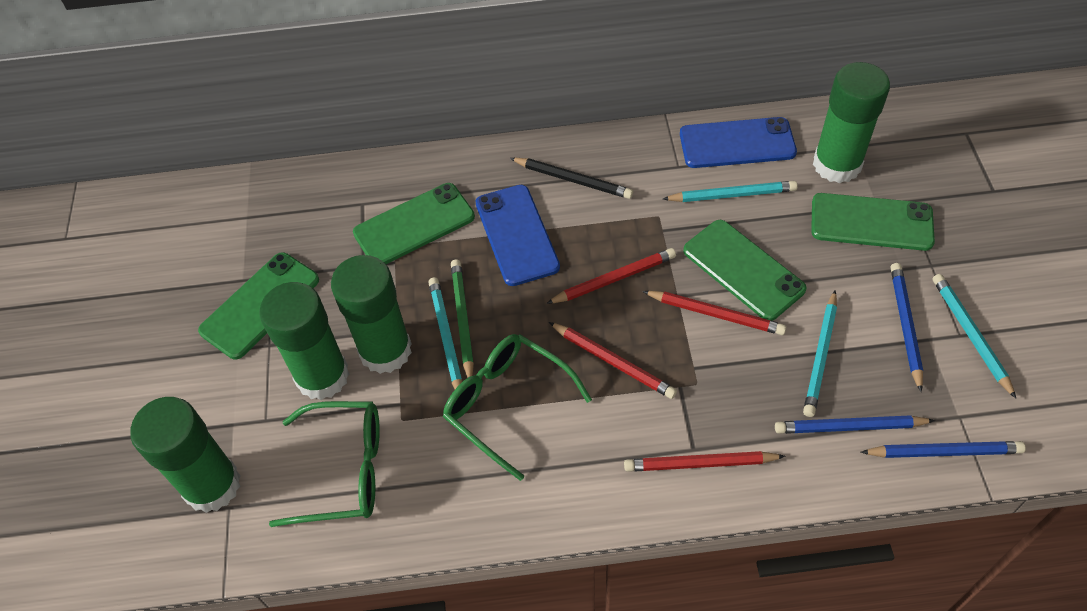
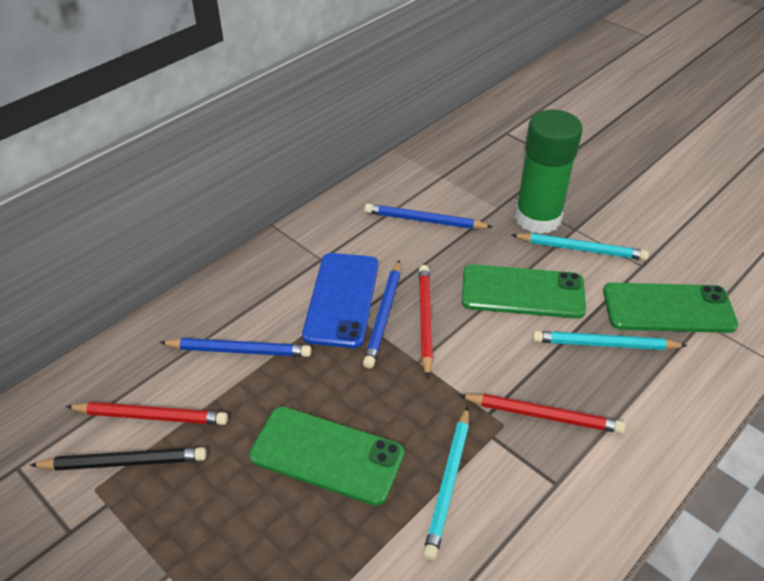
blue phone: [475,185,560,286] [680,117,797,168] = 2 -> [302,253,378,348] = 1
green glasses: [269,401,380,527] [443,334,592,481] = 2 -> none = 0
green glue stick: [130,397,241,513] [259,282,349,400] [331,255,412,374] [813,62,890,183] = 4 -> [515,110,582,234] = 1
green pencil: [451,260,474,378] = 1 -> none = 0
green phone: [198,252,319,360] [353,183,475,264] [683,220,807,321] [811,193,935,251] = 4 -> [249,406,404,506] [462,264,586,319] [603,283,738,333] = 3
red pencil: [546,248,676,304] [549,322,677,399] [624,451,786,472] [642,291,787,335] = 4 -> [66,402,228,425] [419,265,433,378] [459,394,626,434] = 3
turquoise pencil: [428,277,463,389] [663,181,798,202] [803,290,837,417] [933,274,1016,398] = 4 -> [423,406,469,560] [512,233,649,260] [532,331,688,350] = 3

